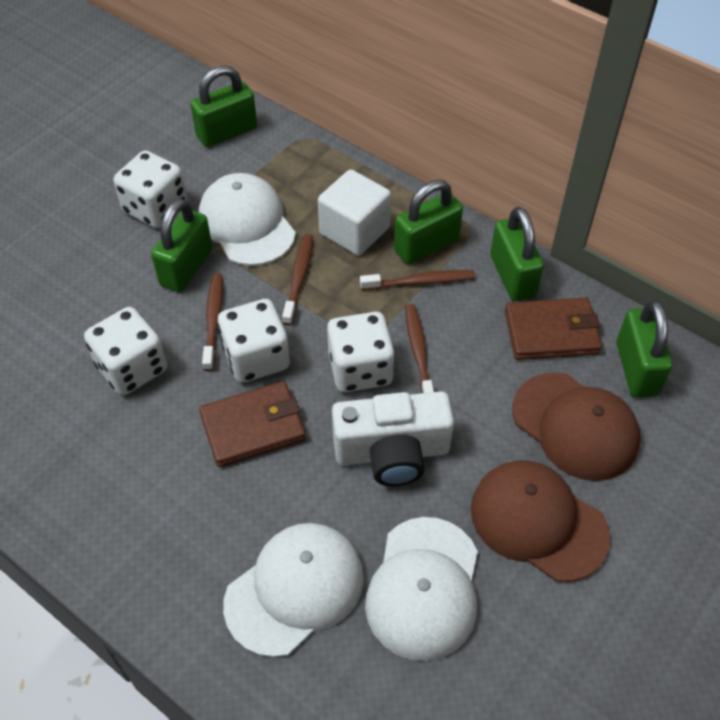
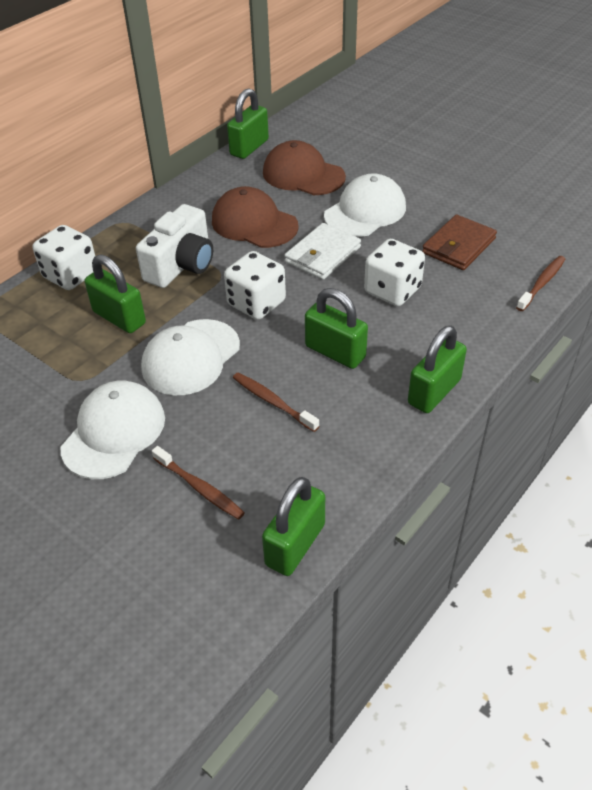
brown toothbrush: [202,273,223,371] [282,234,313,325] [360,270,475,290] [405,304,434,393] = 4 -> [152,446,245,520] [233,373,319,432] [516,256,565,311] = 3
brown wallet: [199,381,306,467] [505,298,602,360] = 2 -> [422,214,497,270] = 1
white cube: [318,169,391,256] = 1 -> none = 0
white dice: [84,307,167,395] [114,150,187,228] [218,299,290,383] [327,312,395,392] = 4 -> [33,225,95,290] [224,251,286,320] [364,239,425,306] = 3
white wallet: none = 0 -> [285,223,361,280] = 1

